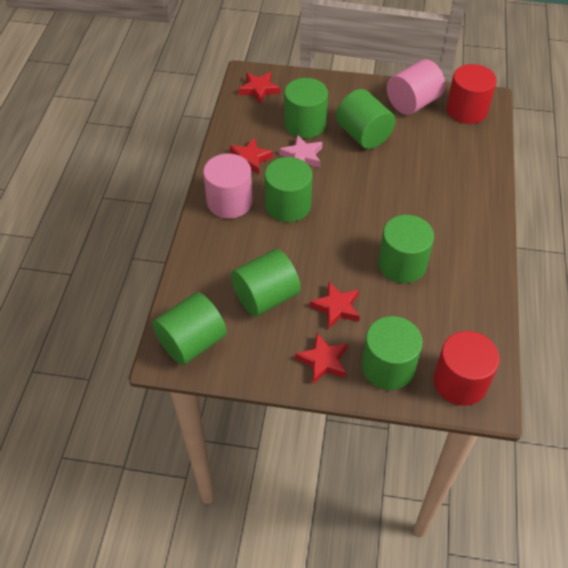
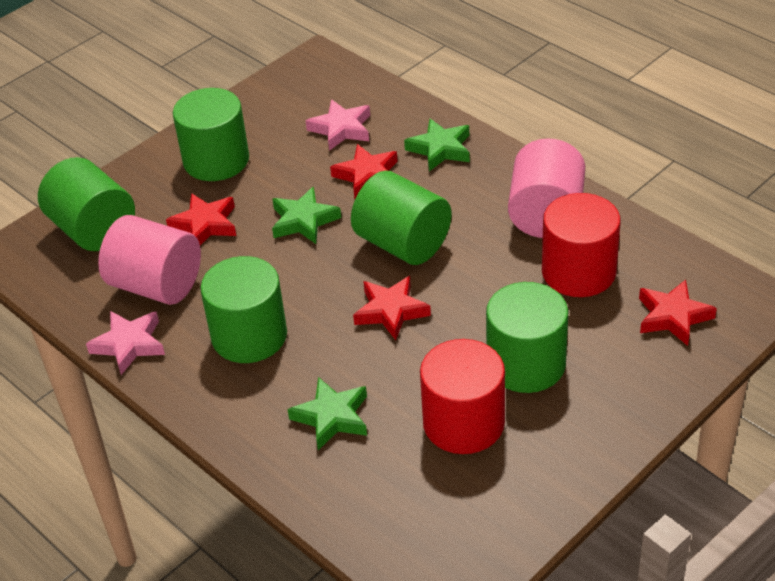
green cylinder: [153,292,227,365] [231,249,301,316] [265,157,313,222] [284,78,328,138] [336,89,396,149] [362,316,423,390] [378,215,434,283] = 7 -> [38,157,135,251] [173,88,249,181] [200,256,287,363] [351,171,452,265] [486,282,568,393] = 5
green star: none = 0 -> [272,187,341,244] [287,377,367,450] [404,118,470,171] = 3
pink star: [279,134,323,167] = 1 -> [86,311,165,375] [306,99,370,151] = 2

